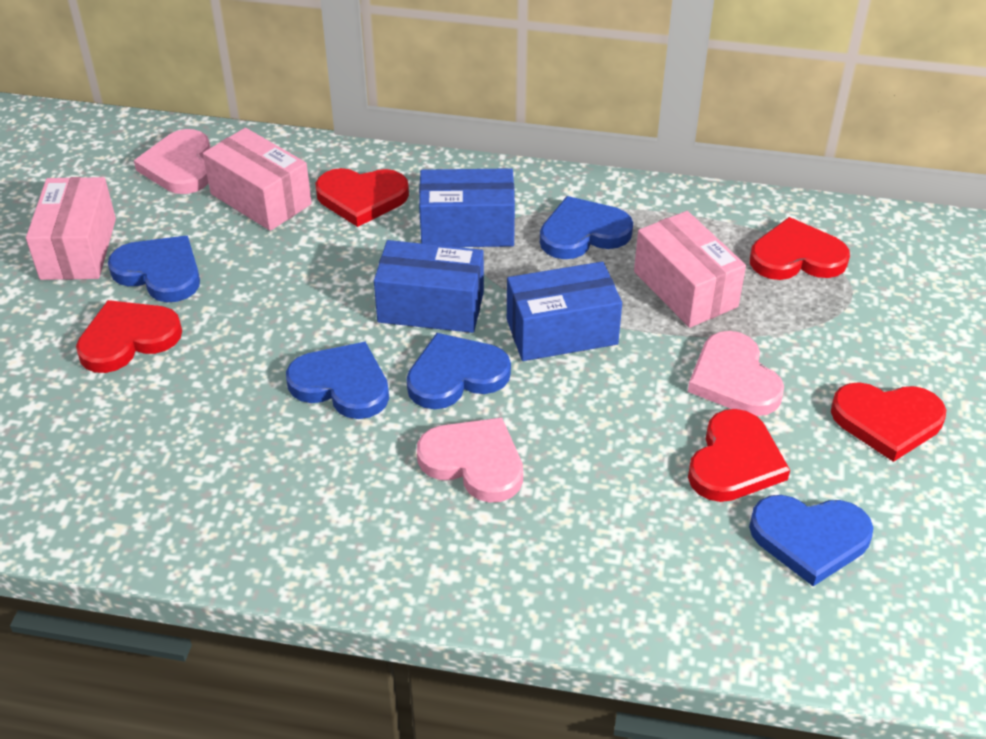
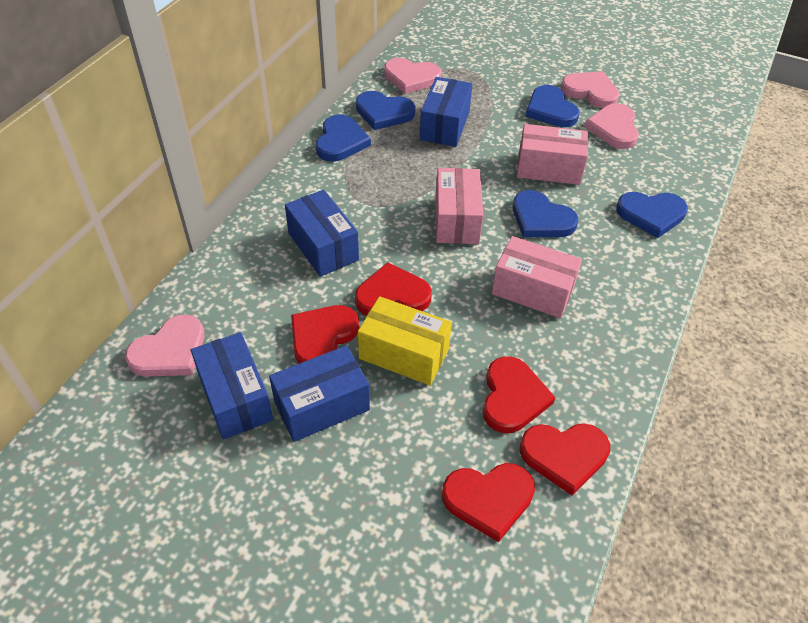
blue box: [374,240,484,333] [419,168,515,247] [507,262,622,361] = 3 -> [191,332,273,439] [269,345,370,442] [285,190,359,277] [420,77,472,147] = 4
pink heart: [134,129,210,194] [417,417,523,503] [688,331,784,416] = 3 -> [125,314,205,377] [384,58,442,94] [561,71,620,108] [584,103,639,149] = 4
yellow box: none = 0 -> [358,296,452,385] = 1

